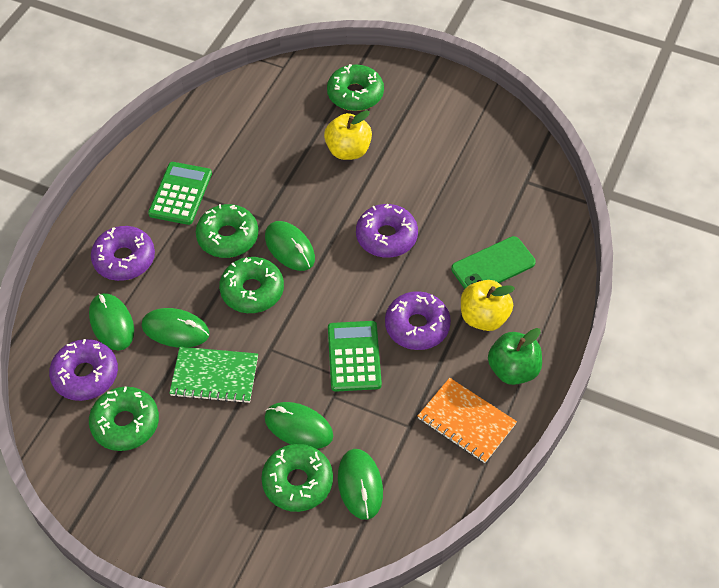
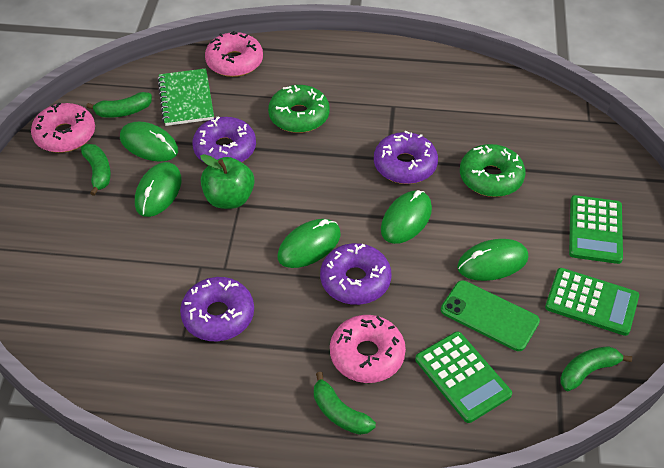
green banana: none = 0 -> [81,144,111,196] [86,92,152,118] [314,372,376,435] [560,346,632,392] = 4
green calculator: [148,162,212,225] [328,321,382,392] = 2 -> [415,332,512,423] [545,268,639,336] [569,195,623,264] = 3
green donut: [89,387,159,451] [196,204,258,258] [219,257,284,313] [261,444,333,512] [327,64,384,111] = 5 -> [268,85,330,133] [460,144,525,197] = 2
orange notebook: [418,378,517,463] = 1 -> none = 0
pink donut: none = 0 -> [31,103,95,153] [205,31,263,77] [330,315,406,383] = 3
yellow apple: [324,110,372,160] [461,280,515,331] = 2 -> none = 0

